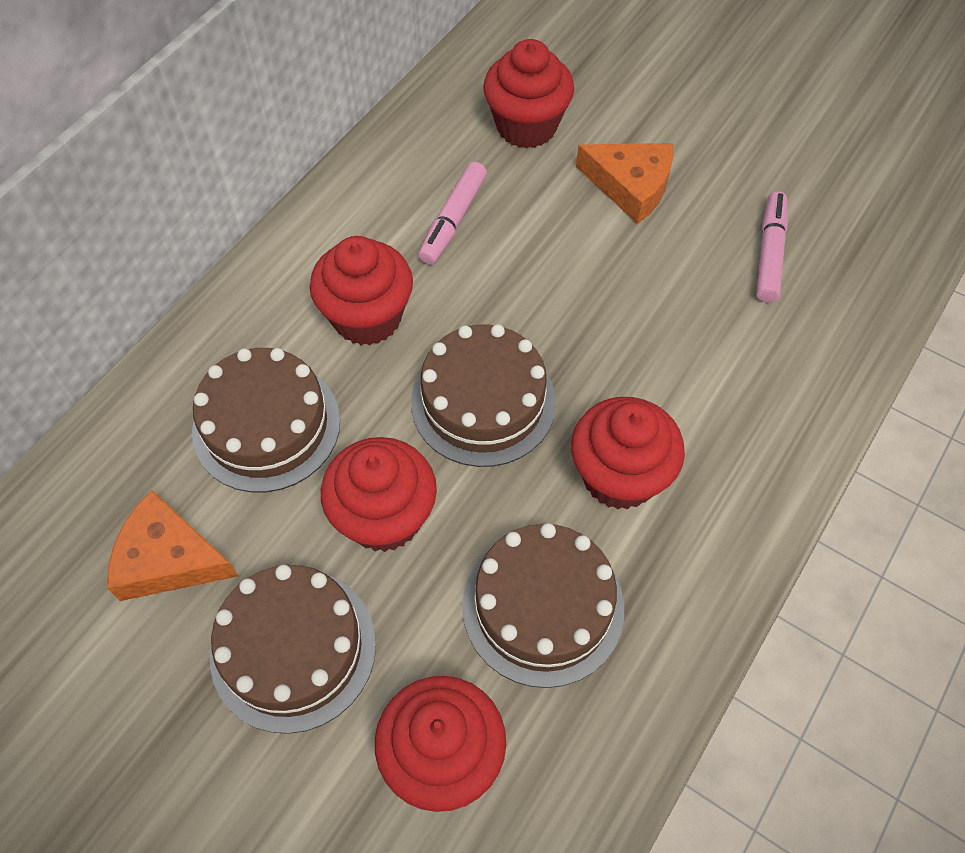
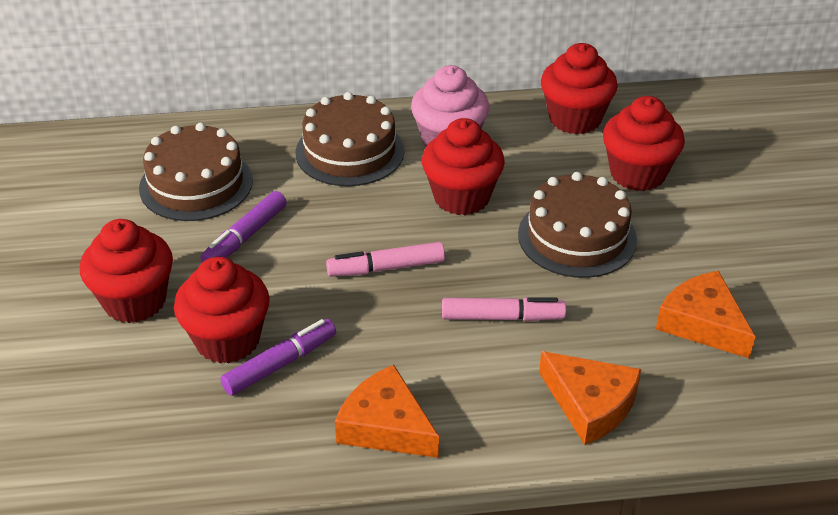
brown cake: [192,348,340,492] [210,565,376,734] [411,324,556,467] [462,523,624,688] = 4 -> [139,123,253,221] [295,92,404,186] [518,172,637,278] = 3
orange cheese: [107,490,238,601] [576,143,674,224] = 2 -> [335,365,439,458] [539,351,641,445] [656,271,755,359] = 3
pink cupcake: none = 0 -> [411,65,490,147] = 1
purple marker: none = 0 -> [201,191,287,262] [220,319,336,396] = 2

